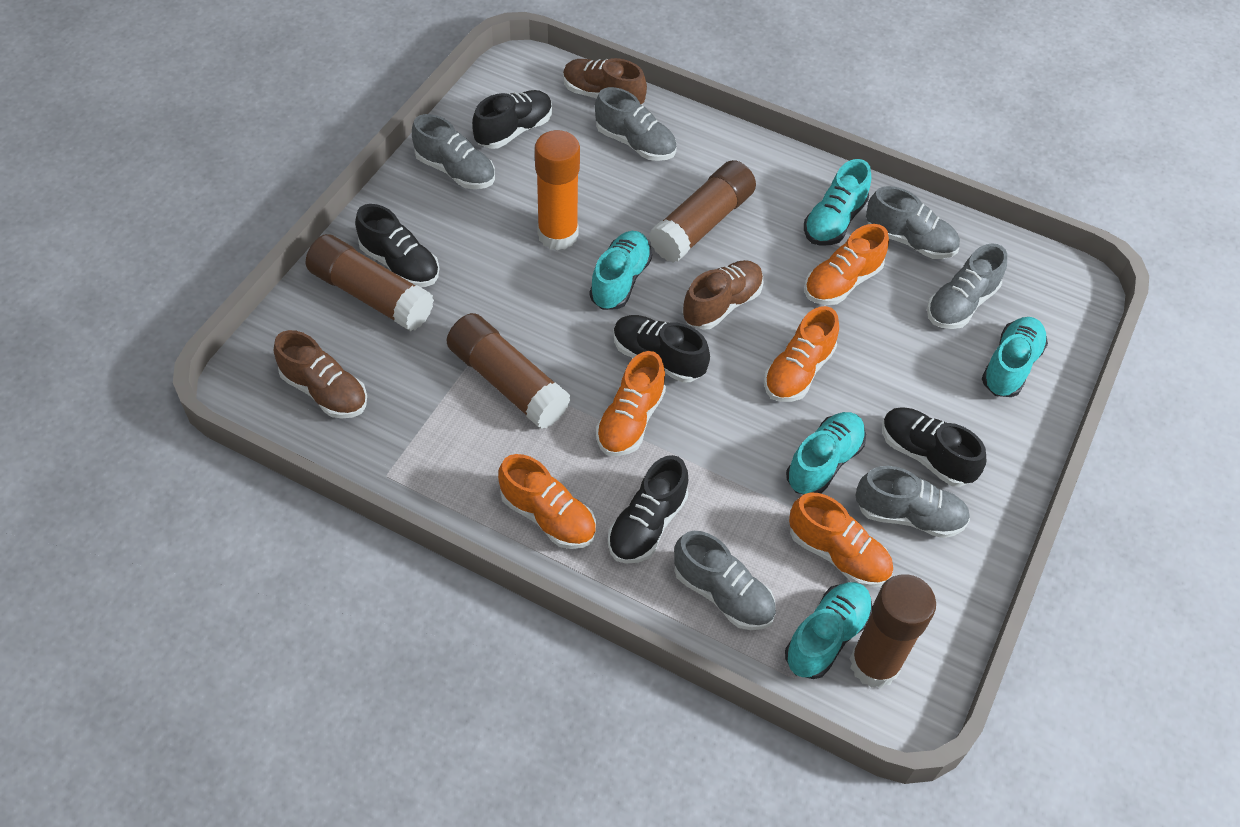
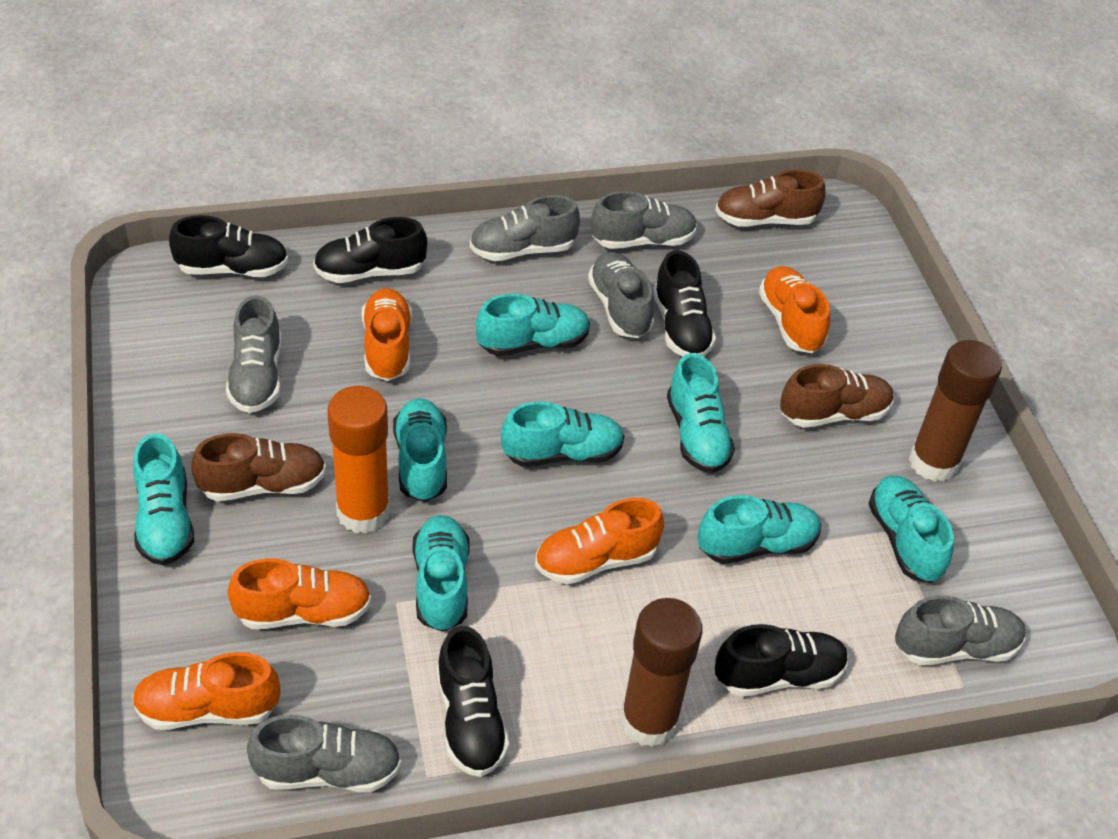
brown glue stick: [306,234,434,331] [447,313,570,429] [649,160,756,263] [850,574,936,688] = 4 -> [620,598,703,747] [909,340,1002,482] = 2
turquoise shoe: [590,231,652,310] [785,582,873,679] [786,412,866,494] [804,159,871,246] [982,317,1048,397] = 5 -> [133,433,194,565] [393,398,447,502] [413,515,470,632] [476,294,590,356] [501,402,624,467] [667,353,735,473] [698,495,821,564] [868,476,954,583] = 8

